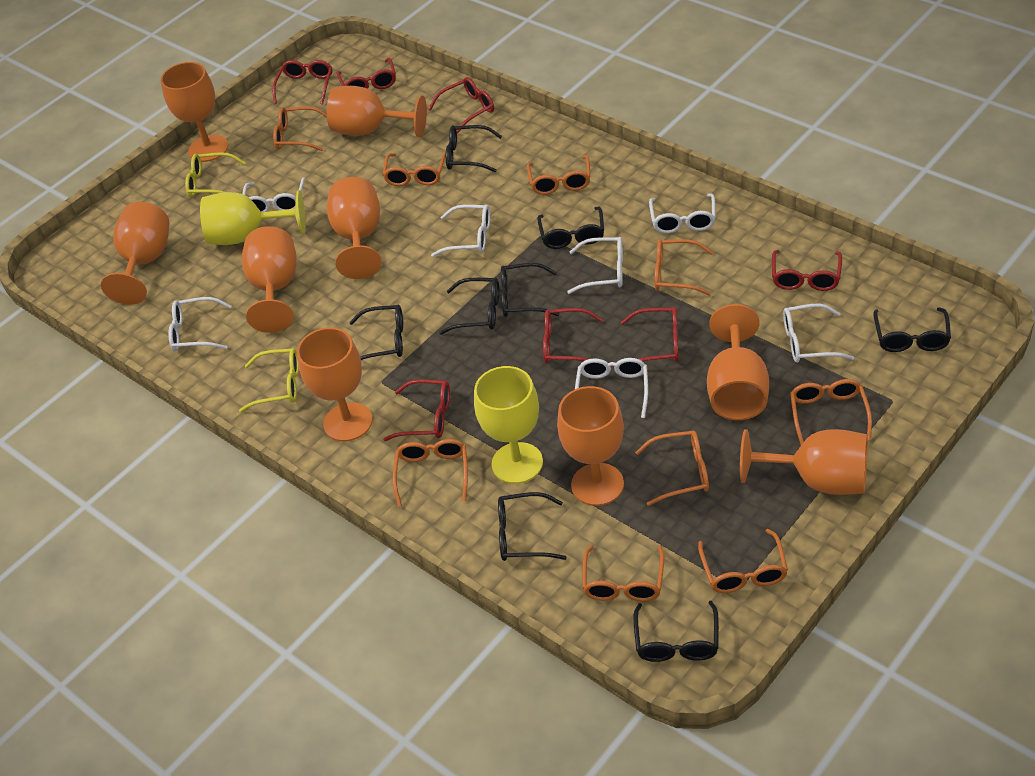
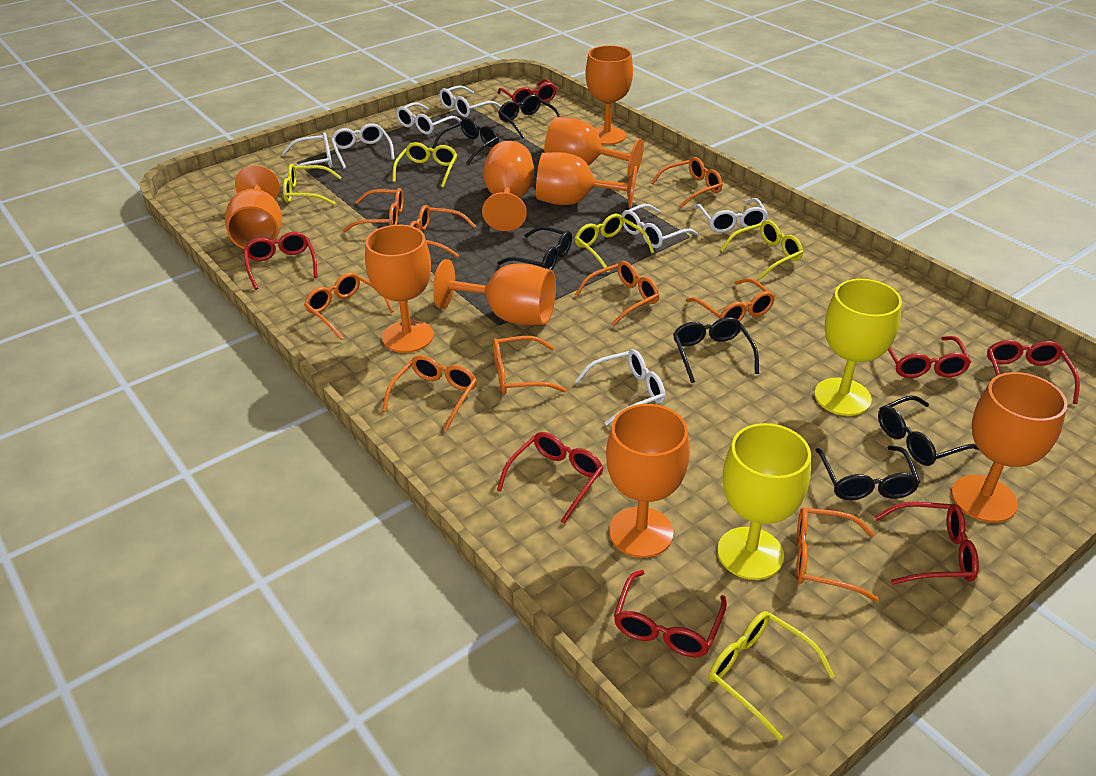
black glasses: [349,305,403,360] [439,278,499,335] [446,125,502,172] [498,492,567,561] [501,263,559,317] [537,207,604,249] [633,601,719,662] [873,307,951,352] = 8 -> [432,118,499,164] [497,226,572,270] [498,95,560,139] [673,317,759,383] [815,446,920,500] [878,395,979,466] = 6
yellow glasses: [185,152,246,198] [239,348,299,412] = 2 -> [283,164,342,205] [392,142,458,187] [575,214,654,273] [709,611,835,741] [720,220,803,280] = 5

